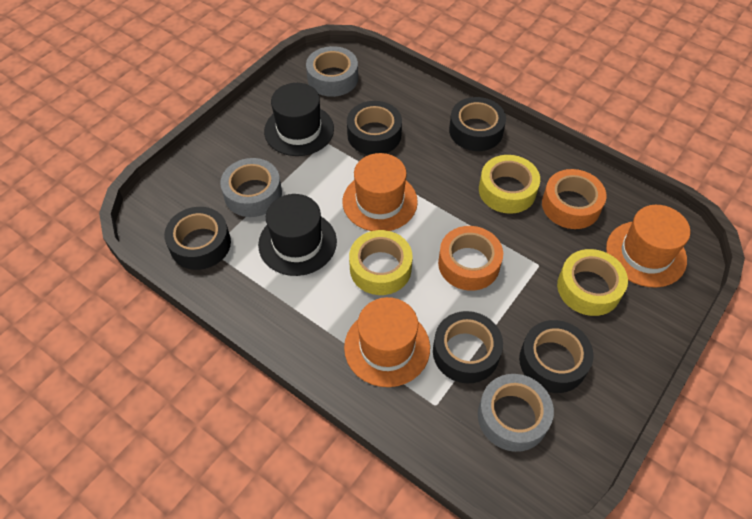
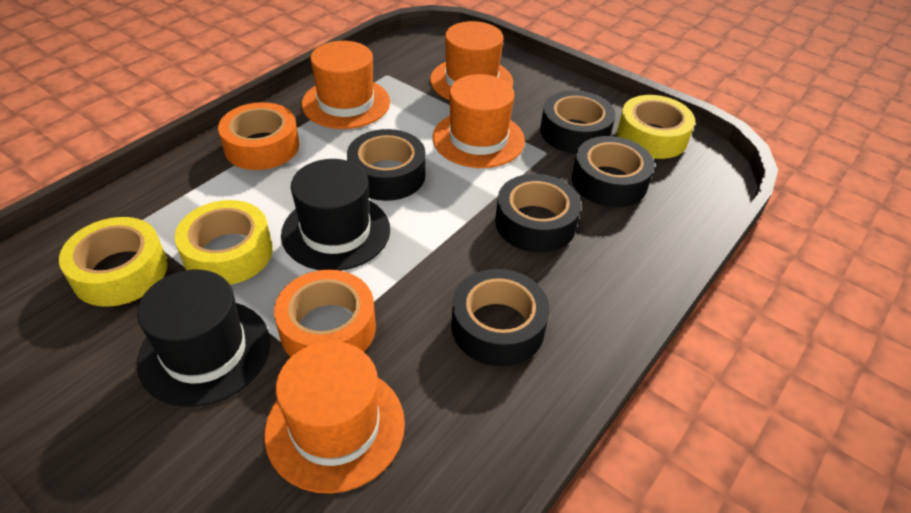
grey tape: [220,158,282,217] [306,46,358,97] [478,374,554,452] = 3 -> none = 0
orange hat: [342,153,418,231] [344,297,430,387] [606,205,690,288] = 3 -> [264,341,405,494] [302,41,390,129] [430,21,513,100] [433,74,525,168] = 4

